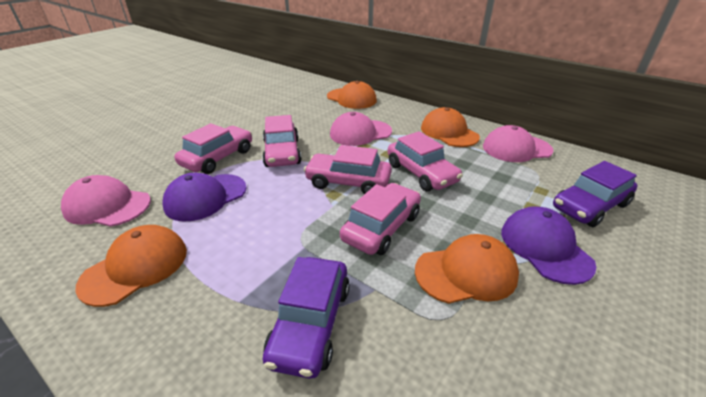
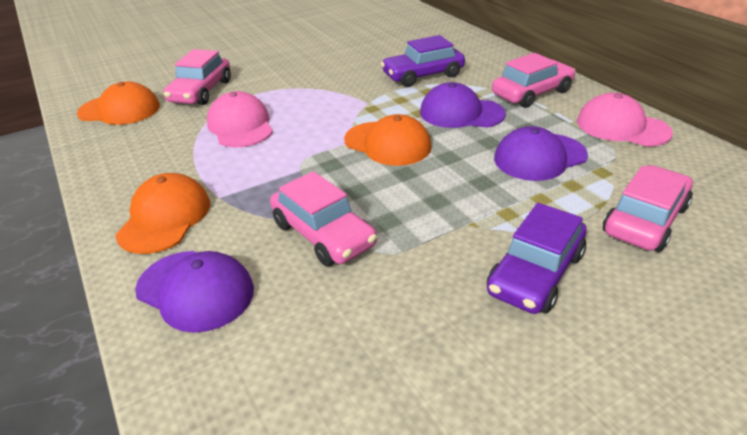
orange cap: [75,225,187,307] [327,81,377,109] [415,234,519,304] [421,107,480,147] = 4 -> [77,81,160,125] [116,173,210,254] [344,114,432,166] = 3
pink cap: [61,175,151,227] [330,112,392,146] [483,125,553,162] = 3 -> [207,91,273,147] [577,93,673,146] = 2
pink car: [175,123,252,174] [262,115,302,167] [303,145,392,194] [340,183,421,255] [388,131,463,191] = 5 -> [164,49,231,105] [270,171,377,266] [492,53,575,108] [603,165,693,252] = 4
purple cap: [162,173,247,221] [501,206,596,285] = 2 -> [135,251,254,333] [420,82,506,128] [494,126,588,181] = 3

